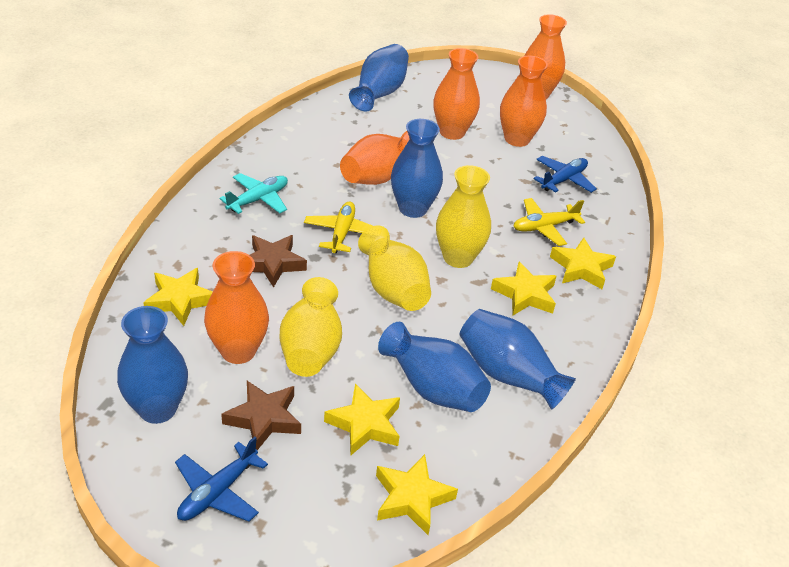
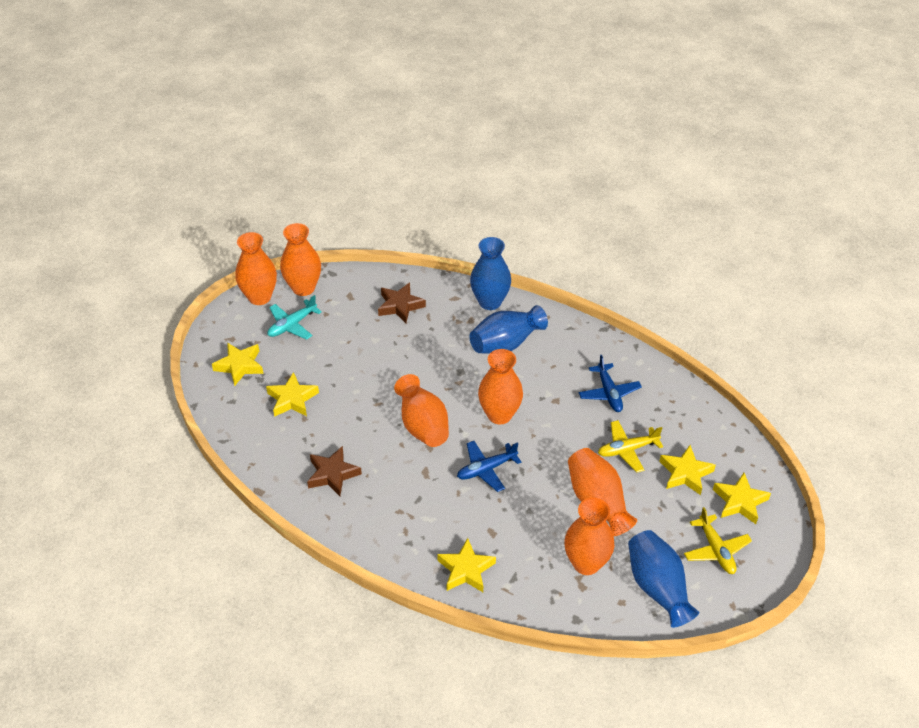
blue vase: [117,306,188,424] [349,44,409,112] [378,322,491,412] [391,119,443,218] [459,309,576,410] = 5 -> [470,237,511,310] [470,305,548,354] [628,530,699,628] = 3
orange vase: [204,251,269,364] [340,131,409,185] [433,48,480,140] [500,56,548,147] [525,14,567,99] = 5 -> [235,232,277,305] [280,223,321,296] [394,374,449,447] [478,349,523,425] [564,498,614,575] [568,448,637,536] = 6
yellow vase: [280,277,342,377] [358,225,431,311] [436,165,491,268] = 3 -> none = 0

